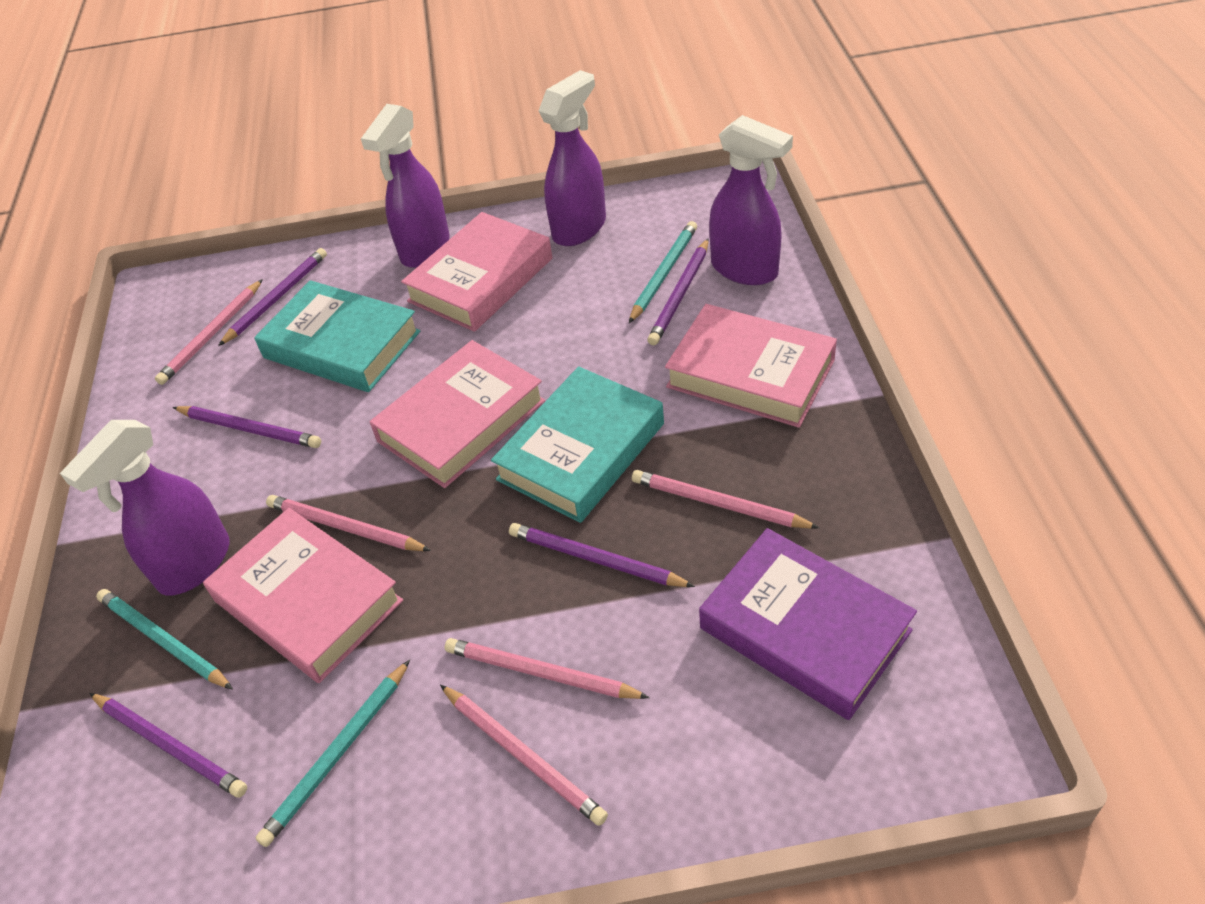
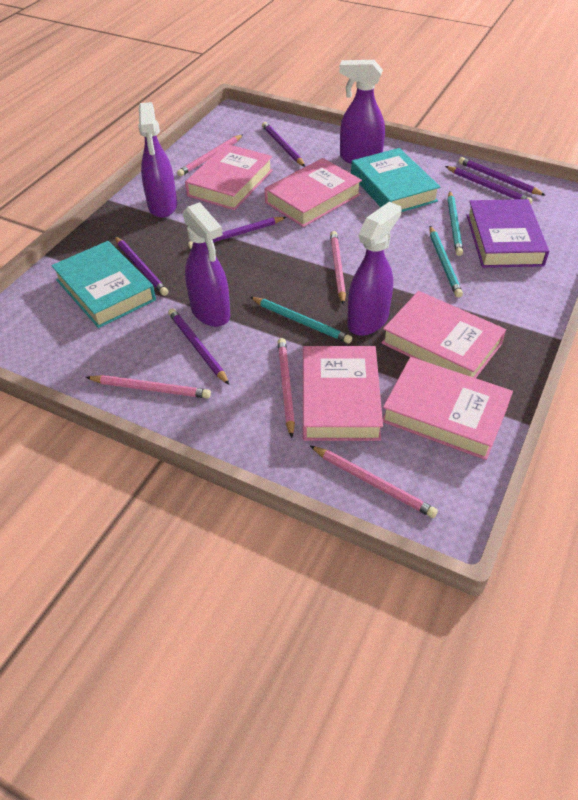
pink book: [203,508,403,683] [370,340,545,488] [401,212,552,332] [665,304,837,428] = 4 -> [185,144,273,210] [264,158,362,227] [303,346,383,441] [381,291,506,378] [382,357,513,460] = 5
purple pencil: [89,693,247,798] [173,406,321,448] [218,248,327,346] [509,523,695,587] [647,238,709,345] = 5 -> [115,236,168,296] [168,308,229,385] [188,217,286,249] [262,122,305,167] [445,166,533,204] [459,157,545,195] = 6

